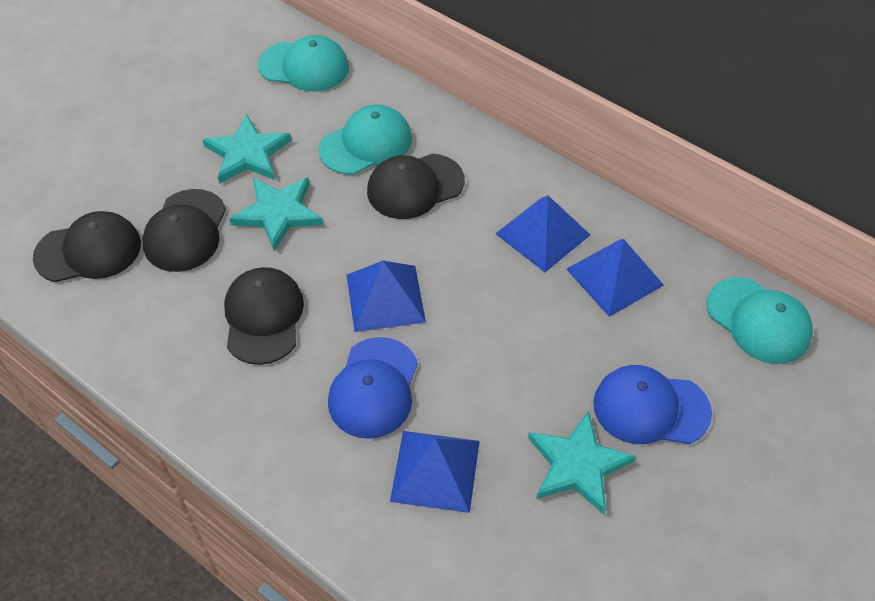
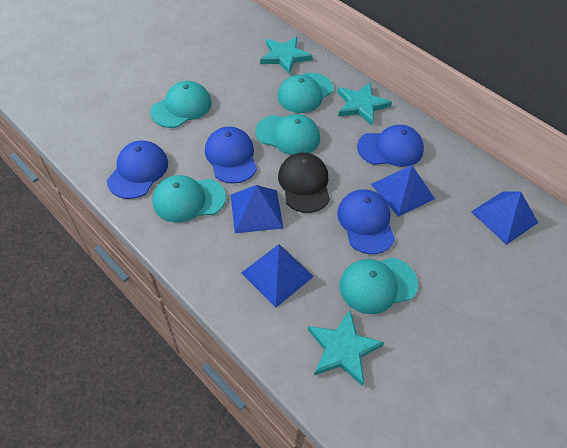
black cap: [33,211,141,282] [142,189,226,272] [224,267,304,365] [367,154,465,219] = 4 -> [278,152,330,213] = 1
blue cap: [328,337,418,439] [593,365,712,444] = 2 -> [107,140,168,199] [205,126,257,184] [337,189,395,254] [357,125,424,167] = 4
turquoise cap: [258,35,349,91] [319,104,412,175] [707,277,813,364] = 3 -> [150,81,211,128] [152,175,226,222] [255,114,320,155] [277,73,334,113] [339,257,418,314] = 5

